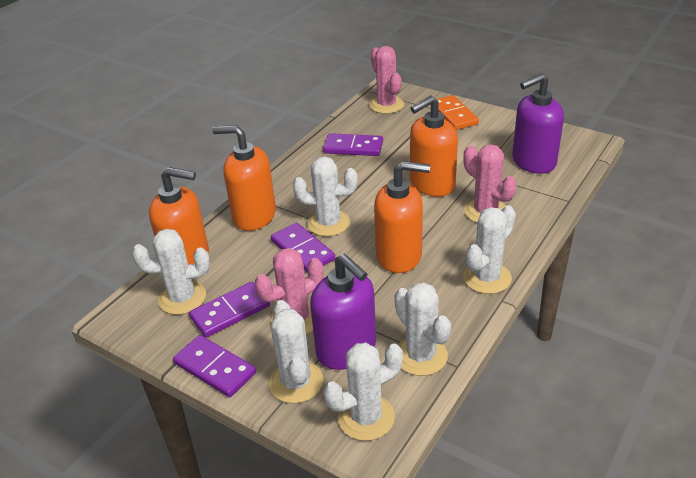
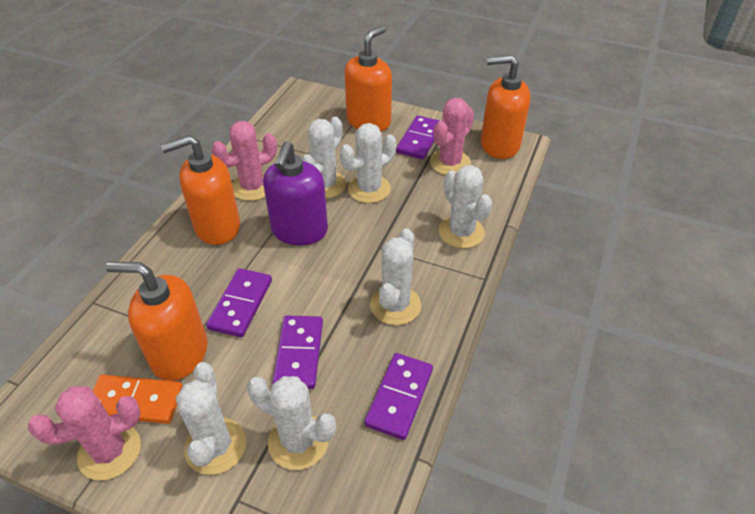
purple soap dispenser: [310,254,376,370] [512,73,564,174] = 2 -> [263,141,328,246] = 1

